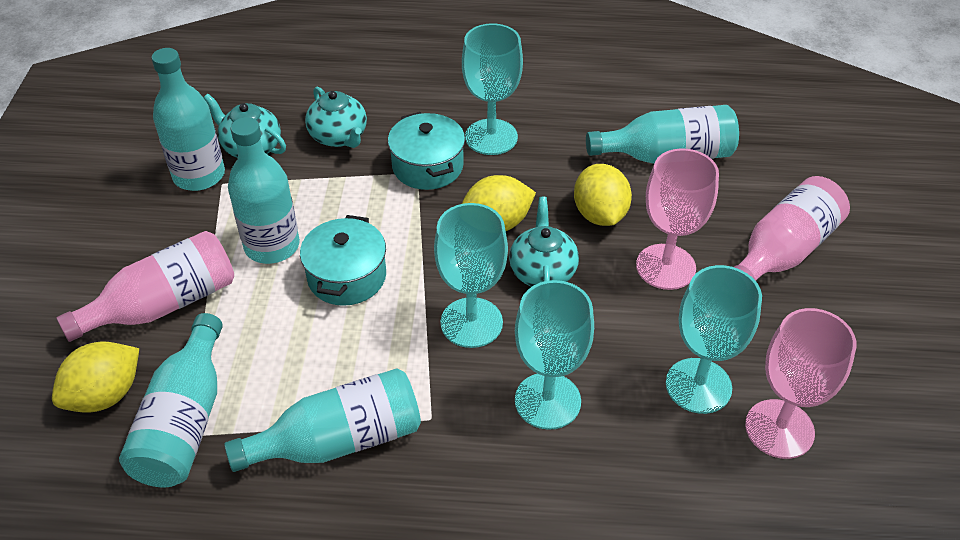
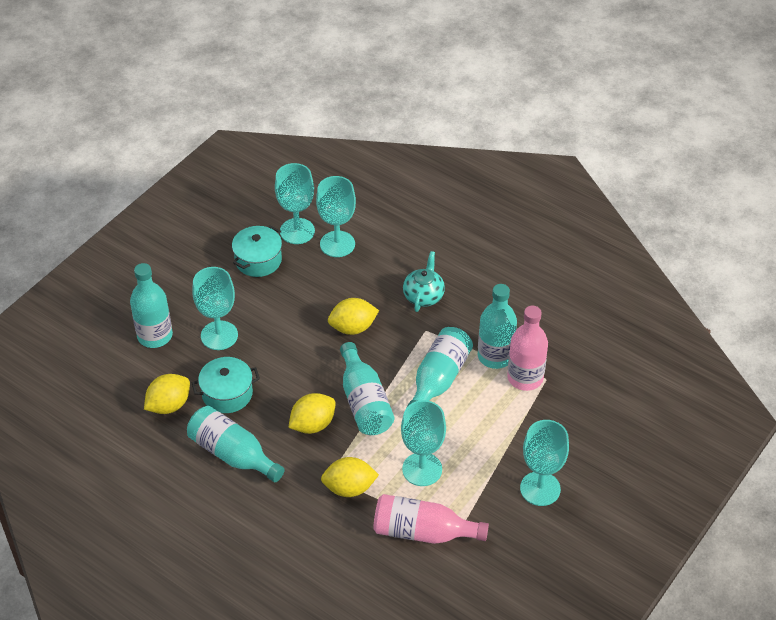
pink goblet: [636,148,719,290] [745,308,856,459] = 2 -> none = 0
turquoise goblet: [434,203,508,348] [462,23,523,155] [515,280,594,430] [666,265,762,414] = 4 -> [192,267,238,350] [275,163,315,244] [316,176,356,257] [401,400,446,486] [520,420,569,506] = 5
turquoise teapot: [203,94,286,158] [305,87,367,148] [509,197,579,287] = 3 -> [403,251,445,312] = 1
yellow lemon: [52,342,139,413] [462,175,536,231] [574,164,632,226] = 3 -> [144,374,190,414] [288,393,336,434] [321,457,379,497] [328,298,379,335] = 4

